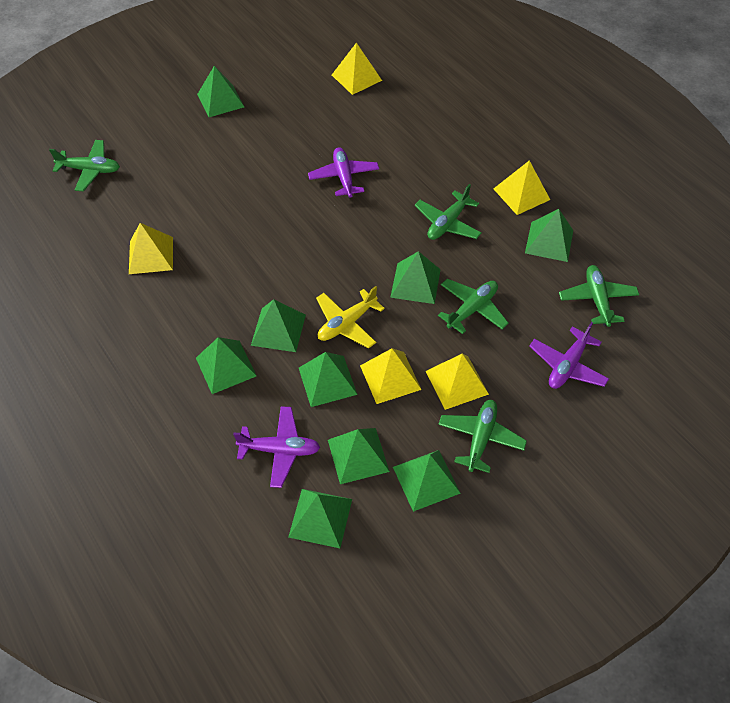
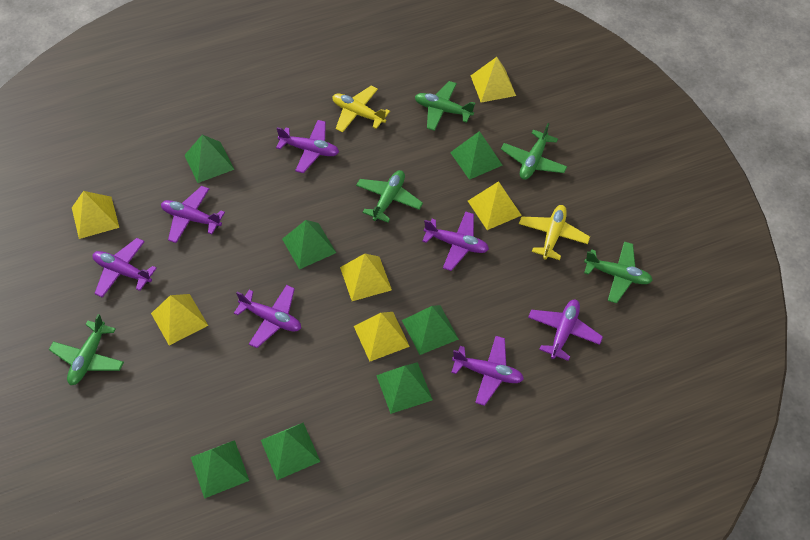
green pyramid: [196,337,257,394] [197,66,244,117] [251,299,306,352] [288,489,352,548] [299,352,357,407] [328,428,390,484] [390,251,441,304] [393,450,461,512] [525,209,573,262] = 9 -> [184,135,235,183] [191,440,249,499] [261,423,320,480] [282,220,336,269] [376,362,433,414] [402,305,459,355] [450,131,502,180] = 7
purple plane: [233,406,320,488] [308,147,379,198] [529,322,609,389] = 3 -> [92,238,157,298] [161,186,225,243] [234,285,301,348] [276,120,339,173] [422,211,489,271] [451,336,524,406] [528,300,603,361] = 7
yellow plane: [316,286,385,348] = 1 -> [332,86,390,132] [519,205,590,260] = 2
yellow pyramid: [129,223,173,274] [332,43,382,95] [360,348,421,404] [426,354,489,410] [493,160,550,215] = 5 -> [72,191,119,239] [151,294,208,346] [340,254,392,301] [354,312,410,361] [468,181,522,230] [471,57,516,103] = 6

